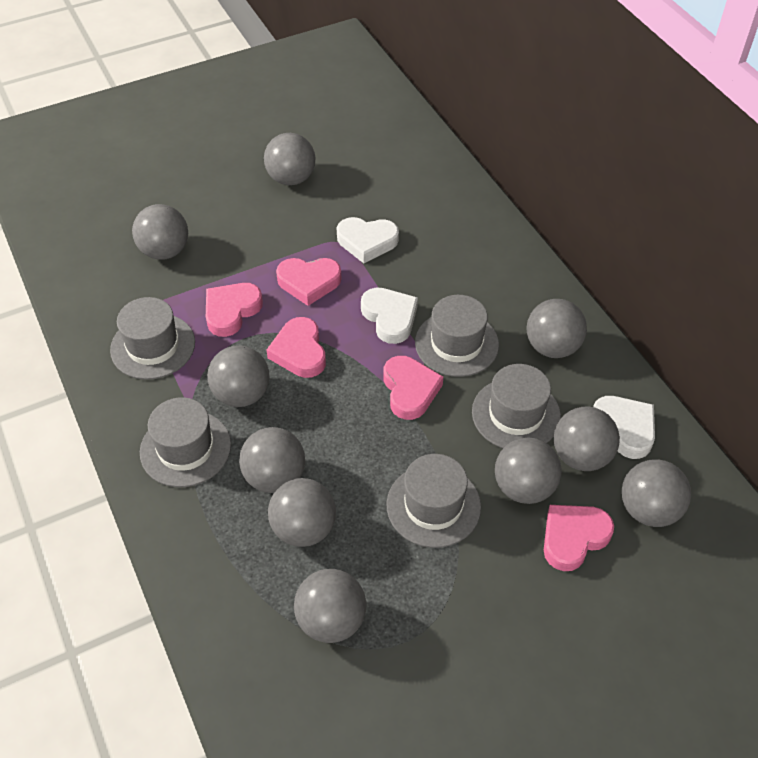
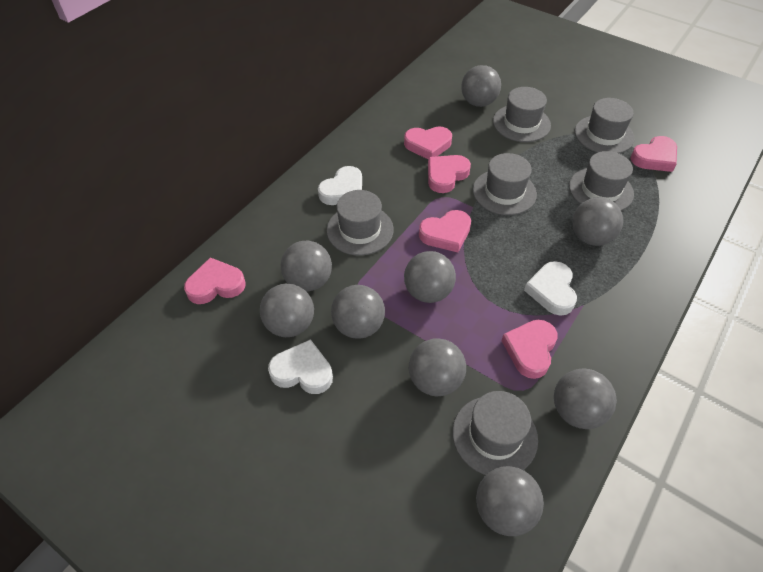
grey ball: [132,204,188,259] [207,345,270,407] [239,427,305,493] [264,133,315,185] [268,478,336,547] [294,569,366,643] [495,437,562,504] [527,299,587,358] [554,406,620,471] [622,459,691,527] = 10 -> [260,284,314,337] [281,241,332,291] [331,285,385,339] [404,251,456,303] [409,338,466,396] [461,65,501,107] [476,466,544,536] [554,369,617,429] [572,197,623,246] = 9
grey hat: [110,297,195,380] [140,397,231,487] [387,454,481,548] [415,295,499,377] [472,364,561,448] = 5 -> [327,190,394,256] [452,391,538,475] [473,153,537,215] [493,87,551,142] [569,151,634,211] [575,98,635,154] = 6
pink heart: [206,283,263,337] [266,317,326,378] [276,258,342,306] [383,356,443,420] [544,505,614,571] = 5 -> [184,257,246,304] [404,126,452,159] [419,210,471,252] [428,155,471,193] [502,320,558,379] [630,136,677,172] = 6

